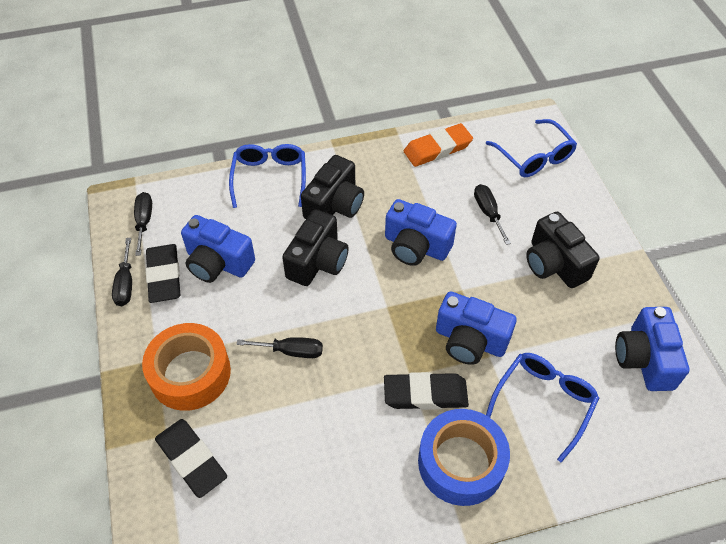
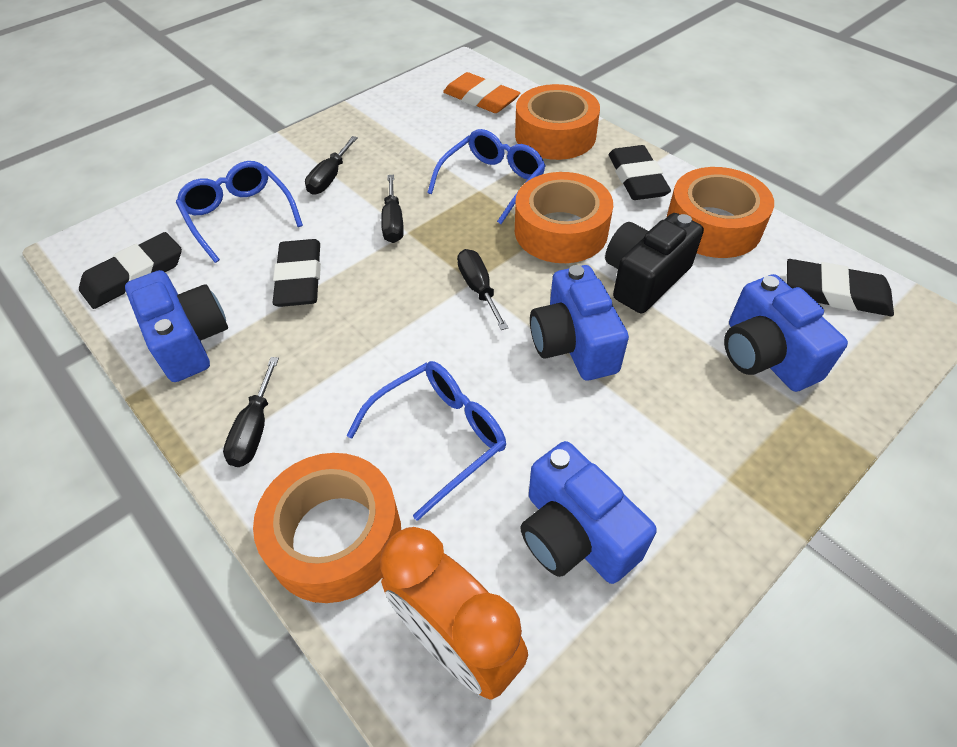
black camera: [282,209,349,286] [301,155,364,219] [526,212,600,288] = 3 -> [605,213,704,313] = 1
black eraser: [146,244,180,303] [155,419,227,498] [384,372,469,410] = 3 -> [79,232,182,309] [272,239,321,307] [609,145,671,200] [787,259,894,316] = 4
blue tape: [418,409,510,506] = 1 -> none = 0
orange clock: none = 0 -> [380,527,528,700] = 1
orange tape: [142,323,231,411] = 1 -> [253,453,401,603] [515,84,600,160] [515,172,613,263] [667,167,774,258] = 4

